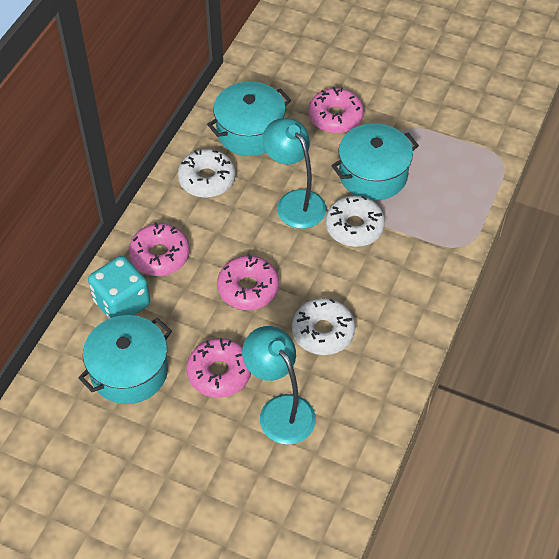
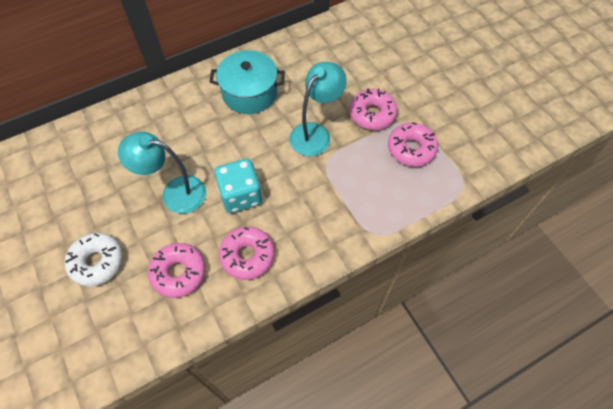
turquoise pot: [78,315,172,404] [207,82,291,156] [331,123,419,200] = 3 -> [210,50,285,114] = 1
white donut: [178,149,235,198] [292,298,356,355] [325,196,385,247] = 3 -> [65,233,123,287] = 1

